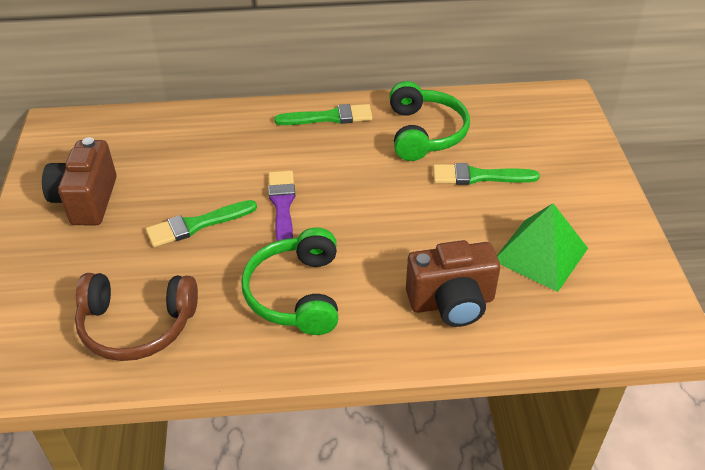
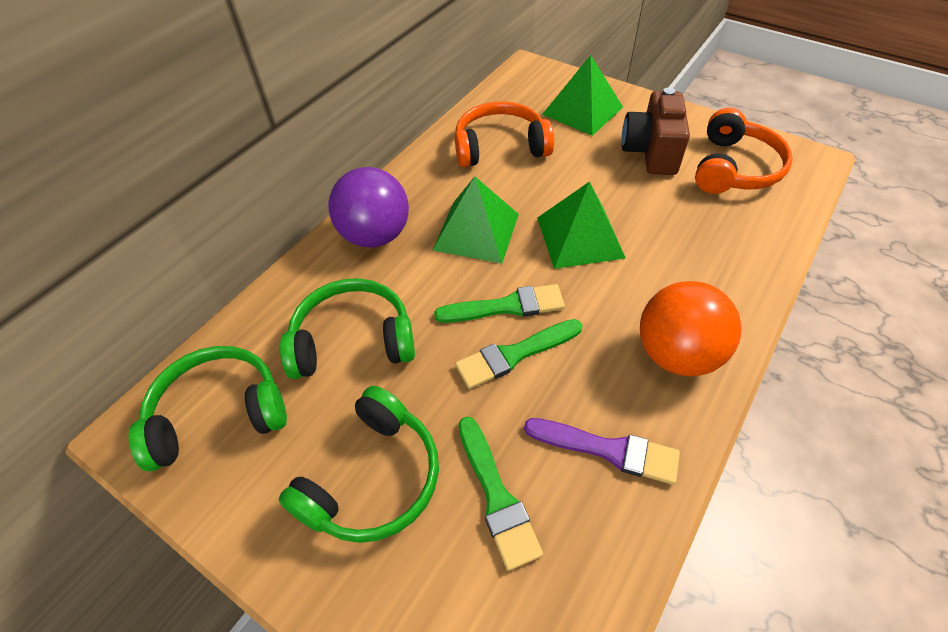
brown camera: [42,137,117,225] [406,240,500,327] = 2 -> [622,87,690,175] = 1
brown headphones: [75,273,198,361] = 1 -> none = 0
green headphones: [241,227,338,335] [389,81,470,161] = 2 -> [128,346,287,471] [279,386,439,543] [280,278,415,379] = 3
green pyramid: [497,203,588,292] = 1 -> [433,176,519,264] [537,182,625,269] [542,55,623,136] = 3
orange ball: none = 0 -> [640,281,742,376] = 1
orange headphones: none = 0 -> [455,101,554,167] [695,108,793,194] = 2
purple ball: none = 0 -> [329,167,409,247] = 1

